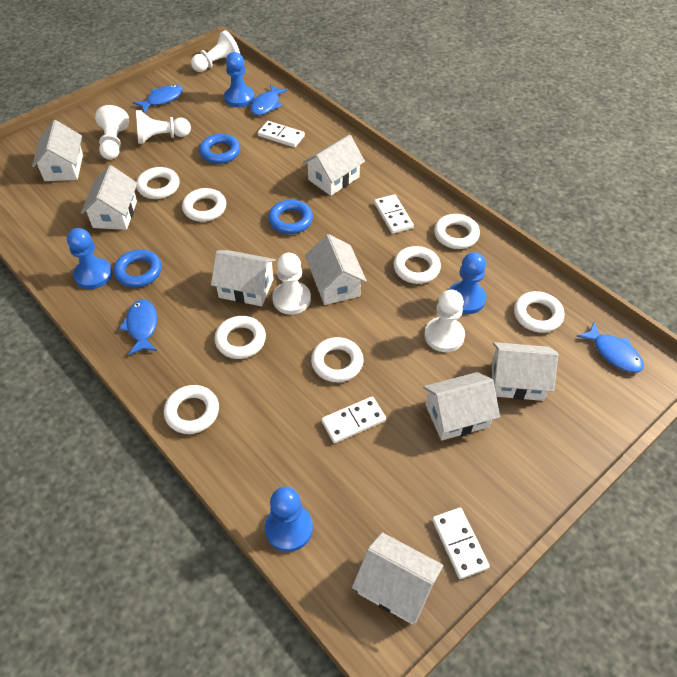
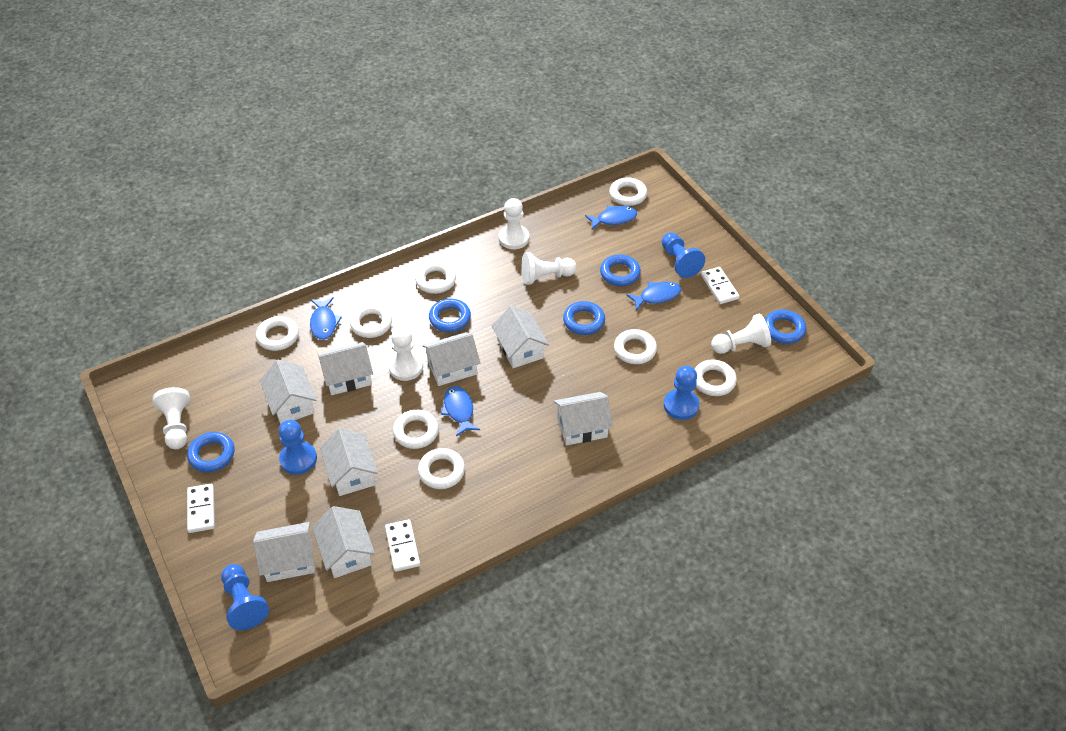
blue ring: [114,250,162,288] [199,134,241,164] [268,200,313,234] = 3 -> [187,432,235,472] [429,299,471,332] [563,301,605,335] [600,255,641,286] [765,310,806,344] = 5
white domino: [258,121,305,147] [322,396,386,443] [374,194,414,234] [432,508,490,579] = 4 -> [187,484,215,533] [385,519,420,572] [701,267,740,304] = 3

